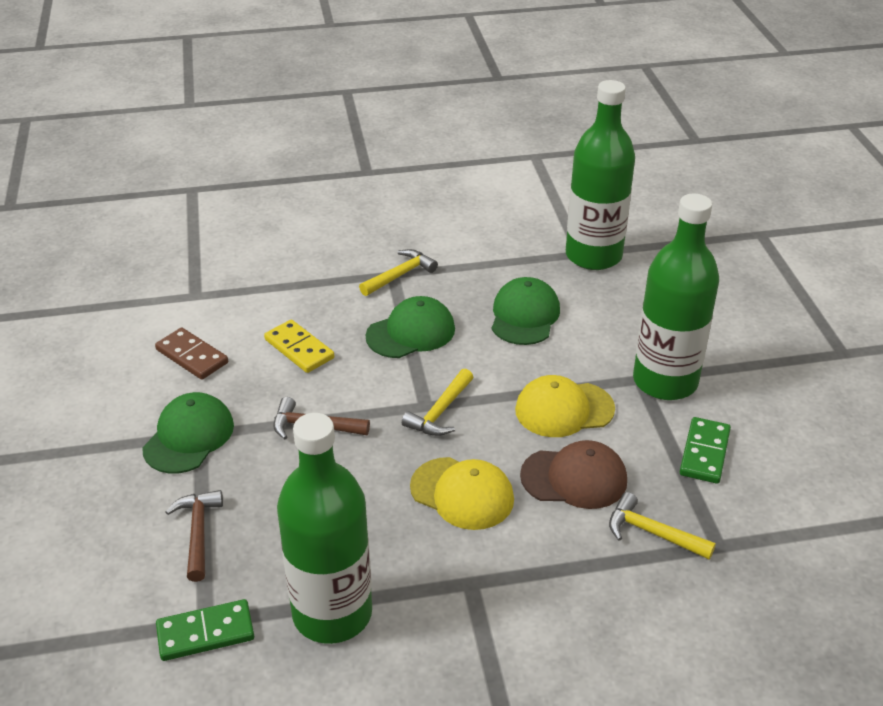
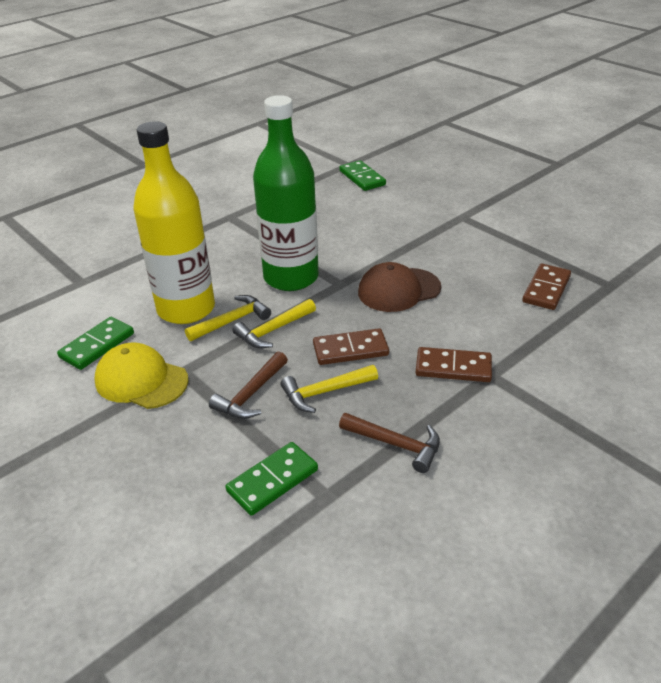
brown domino: [155,328,228,380] = 1 -> [313,328,389,365] [416,347,492,382] [522,264,571,310] = 3
green bottle: [277,413,372,644] [566,80,635,270] [633,194,719,400] = 3 -> [253,95,319,291] = 1
green cap: [142,392,234,473] [366,296,455,358] [492,277,560,345] = 3 -> none = 0
green domino: [156,599,254,661] [680,417,731,484] = 2 -> [57,317,134,370] [225,442,318,516] [339,160,386,191] = 3
yellow bottle: none = 0 -> [133,121,215,324] = 1
yellow cap: [410,457,514,530] [515,375,615,437] = 2 -> [95,343,189,409] = 1
yellow domino: [264,320,334,373] = 1 -> none = 0

